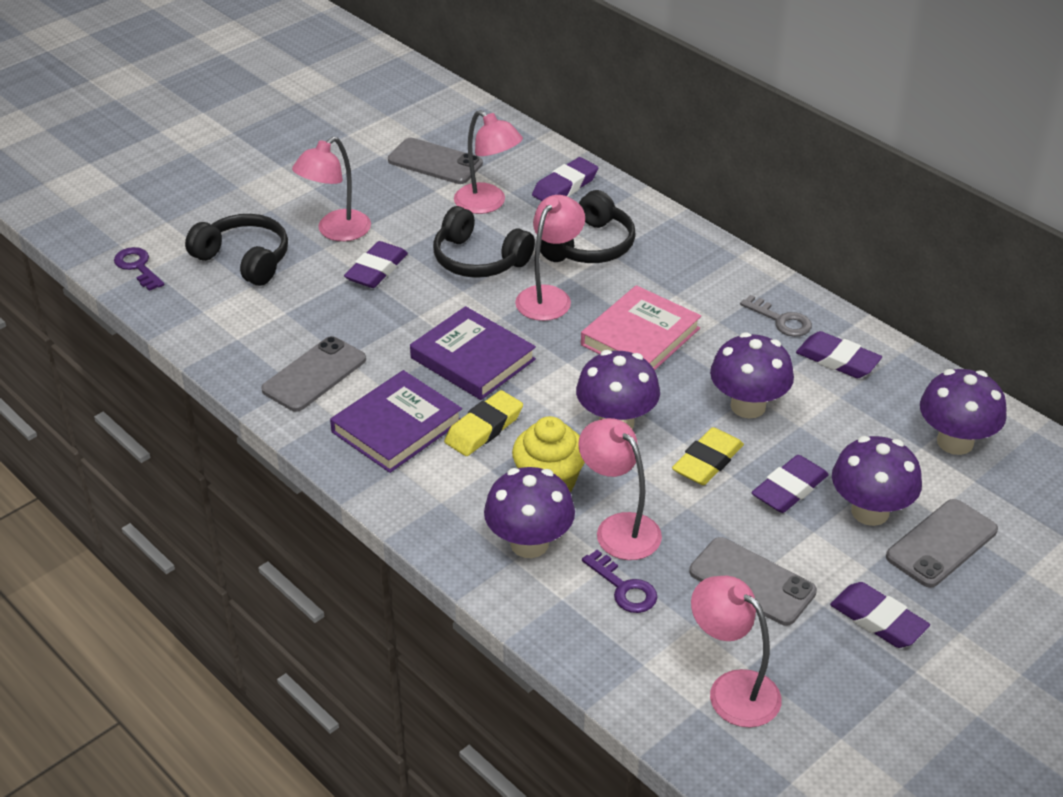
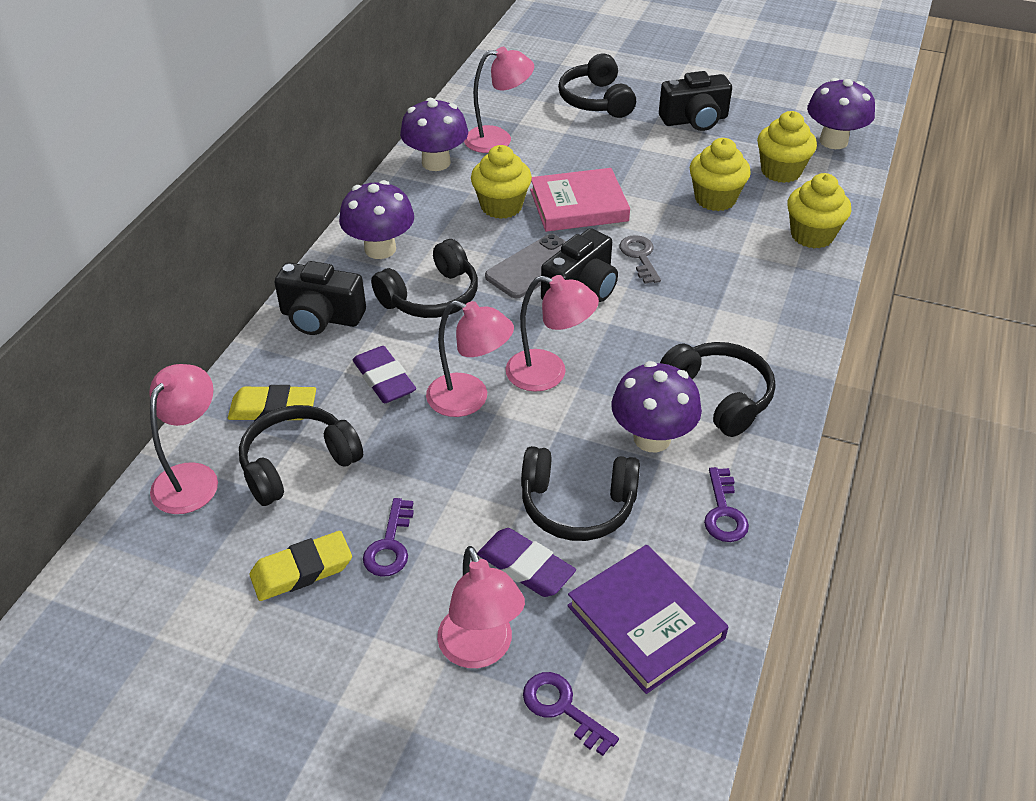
black camera: none = 0 -> [274,261,366,335] [541,228,618,302] [659,71,732,131] = 3
black headphones: [185,214,288,286] [433,206,535,278] [540,190,636,263] = 3 -> [239,405,363,506] [371,239,478,318] [521,446,640,541] [558,54,636,118] [660,342,776,437] = 5
grey phone: [261,336,366,412] [388,138,483,184] [689,537,817,626] [886,499,998,588] = 4 -> [485,234,566,298] = 1
purple book: [330,370,462,473] [410,306,536,400] = 2 -> [567,545,728,694] = 1
purple eraser: [344,241,408,288] [532,157,598,201] [752,455,829,513] [796,331,882,378] [830,582,930,648] = 5 -> [353,346,416,403] [477,528,576,597] = 2
purple key: [114,247,164,291] [582,550,658,613] = 2 -> [363,498,414,577] [523,672,619,756] [704,467,749,542] = 3
purple mushroom: [484,467,575,558] [576,350,660,429] [710,332,794,418] [832,436,922,526] [920,369,1007,455] = 5 -> [339,180,414,259] [400,98,468,171] [611,361,702,453] [807,78,875,149] = 4
yellow cupcake: [512,416,585,492] = 1 -> [471,145,532,219] [690,138,751,211] [757,111,817,183] [787,173,851,249] = 4

